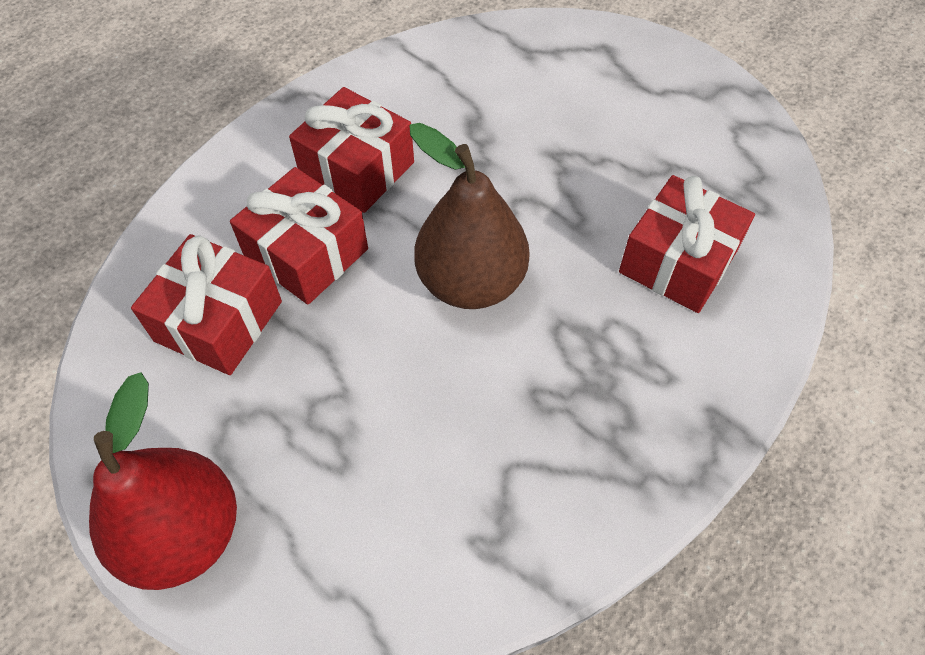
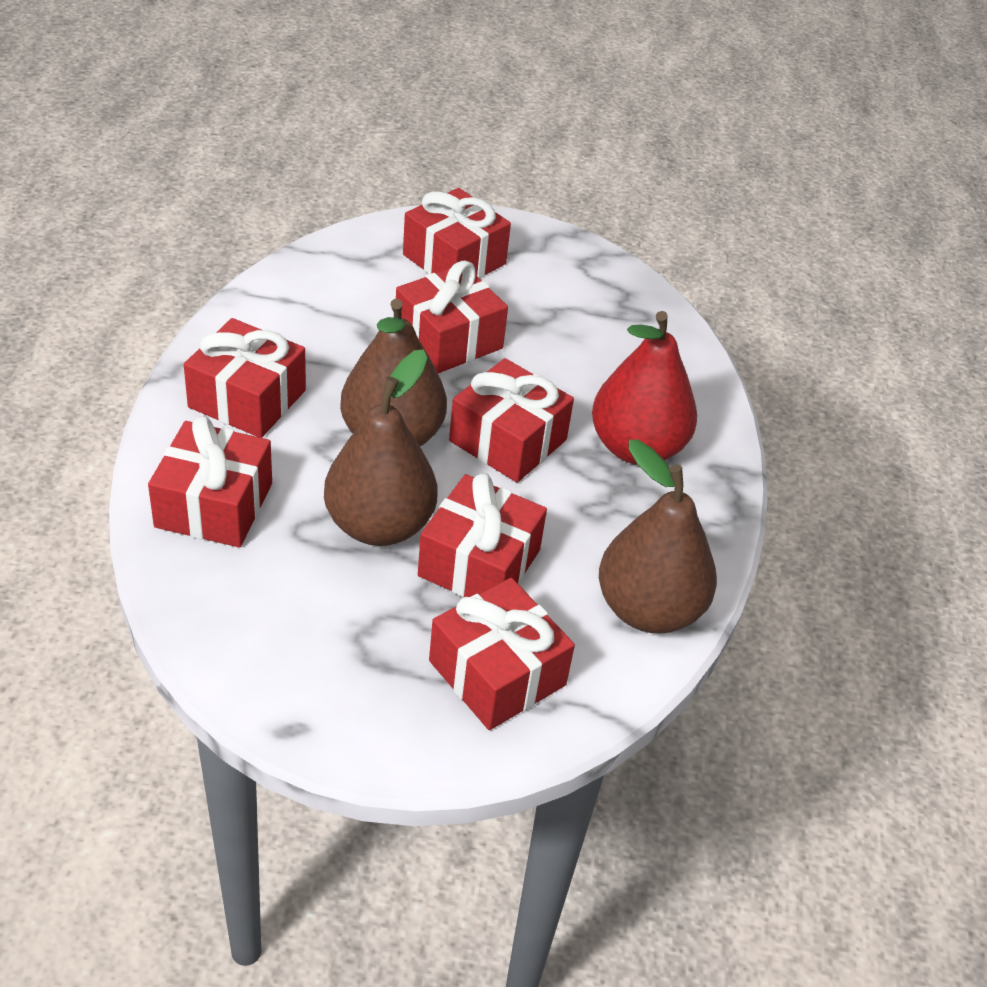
brown pear: [409,123,530,309] = 1 -> [324,349,437,546] [340,299,447,446] [599,440,717,634] = 3
red gift: [131,234,282,375] [230,167,368,304] [289,87,414,213] [619,175,755,313] = 4 -> [148,416,272,548] [184,318,306,438] [396,261,508,373] [403,188,511,279] [418,473,547,597] [429,578,575,730] [449,358,574,482] = 7

